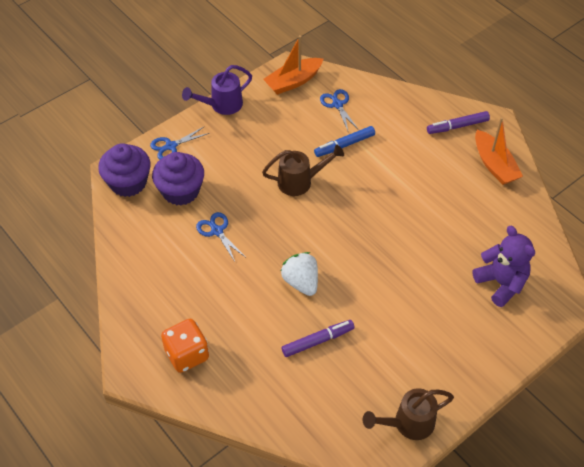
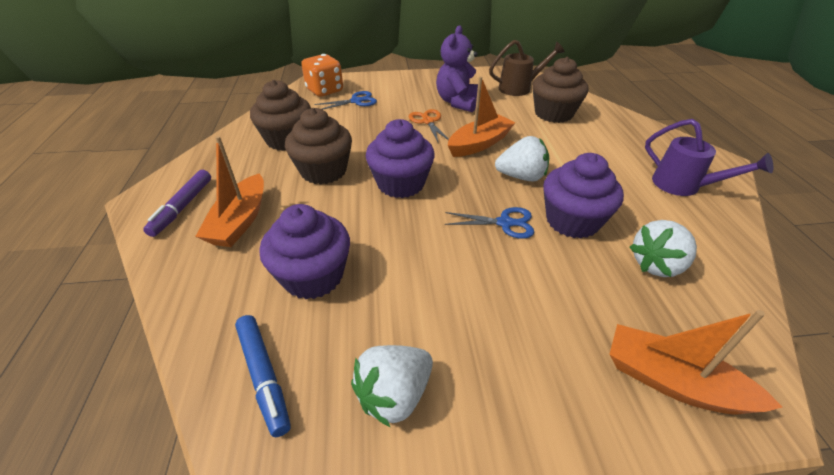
blue scissors: [150,126,210,159] [196,212,245,262] [320,89,359,133] = 3 -> [314,91,377,110] [445,207,534,239] = 2
brown cupcake: none = 0 -> [250,80,311,151] [285,108,352,185] [532,57,588,123] = 3
brown watering can: [262,144,344,196] [363,388,454,440] = 2 -> [489,40,565,96] = 1
orange boat: [263,35,323,95] [475,117,523,185] = 2 -> [195,136,264,247] [448,76,515,157] [609,310,782,415] = 3
orange scissors: none = 0 -> [409,109,449,142] = 1
purple cupcake: [98,143,150,197] [152,152,204,206] = 2 -> [260,204,350,299] [365,119,435,198] [543,153,624,239] = 3
purple marker: [282,320,355,357] [427,111,490,134] = 2 -> [143,170,211,237] = 1
white strawberry: [281,252,318,296] = 1 -> [351,345,433,428] [495,136,549,181] [630,220,697,277] = 3

